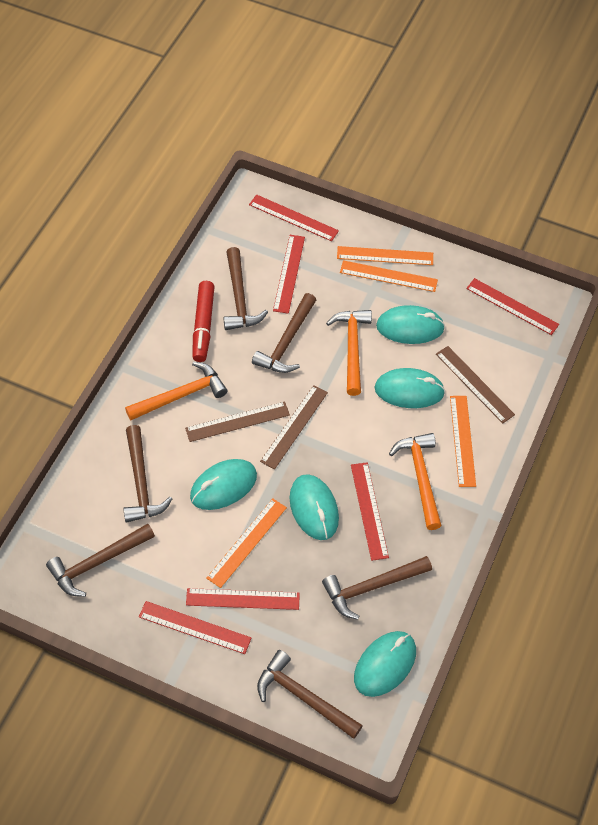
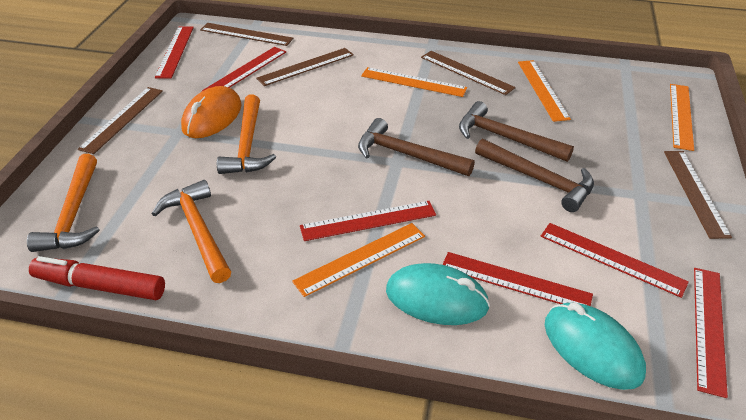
brown hammer: [46,524,155,597] [123,425,172,523] [224,247,268,330] [252,293,316,373] [257,650,363,739] [322,556,432,620] = 6 -> [358,118,475,176] [459,101,574,162] [475,139,594,212] = 3
brown ruler: [185,401,290,442] [260,385,328,470] [436,346,515,424] = 3 -> [78,87,163,154] [200,23,293,46] [256,48,354,86] [421,51,516,95] [664,151,732,239] = 5
orange mouse: none = 0 -> [181,86,242,138] = 1
turquoise mouse: [190,459,257,510] [290,474,339,540] [354,631,416,697] [375,368,445,408] [376,305,445,344] = 5 -> [386,263,490,325] [545,302,646,390] = 2

